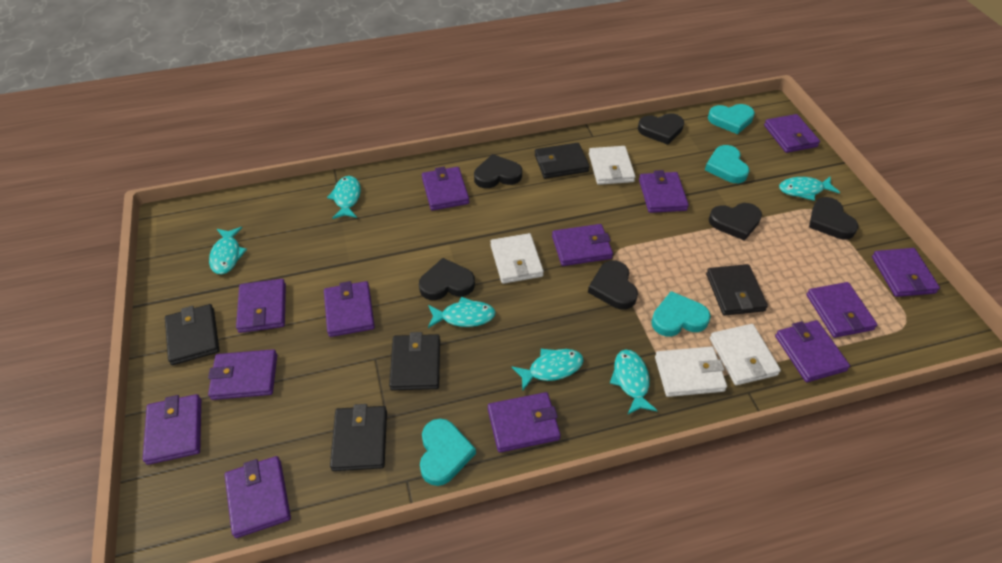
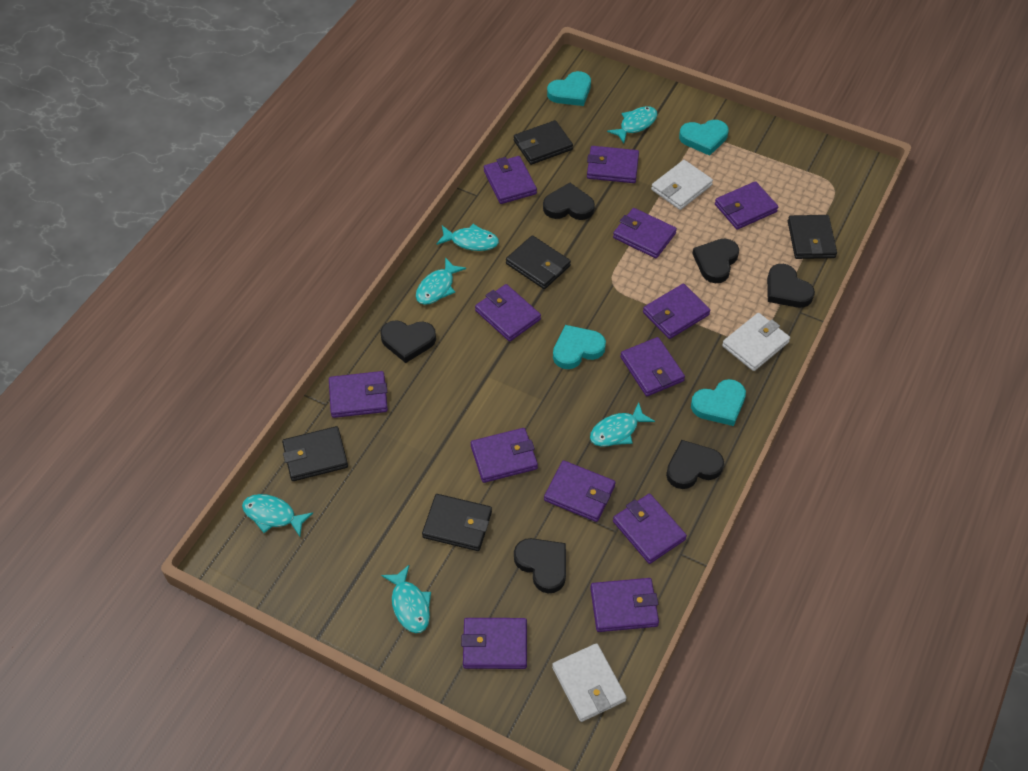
white wallet: [491,233,544,284] [589,146,636,185] [655,346,727,397] [710,324,781,385] = 4 -> [552,643,627,722] [651,160,713,210] [722,313,790,371] = 3

